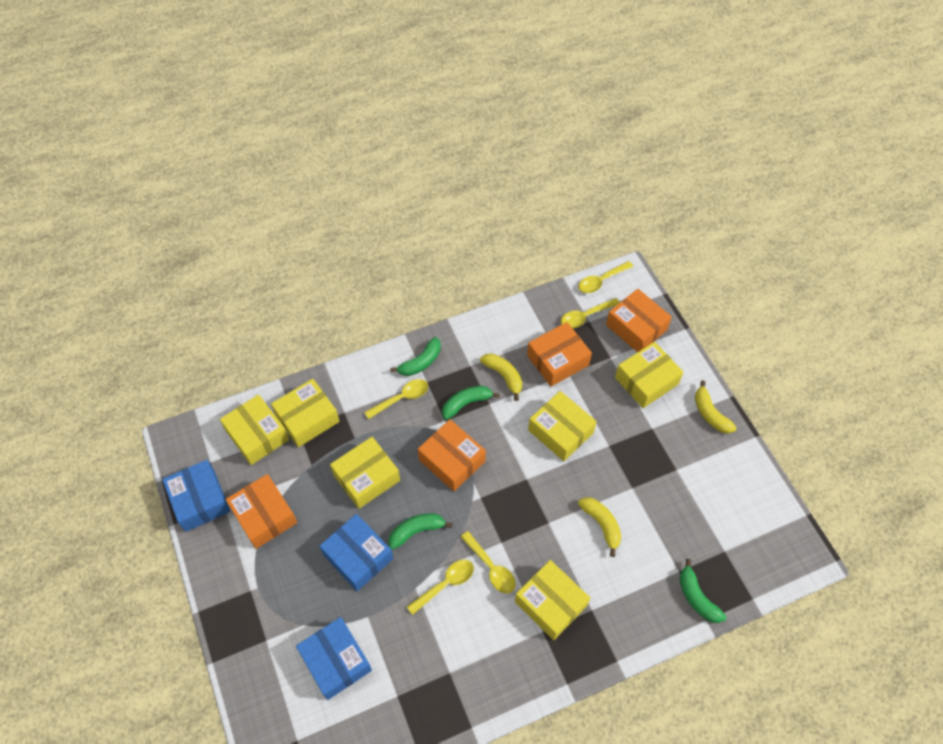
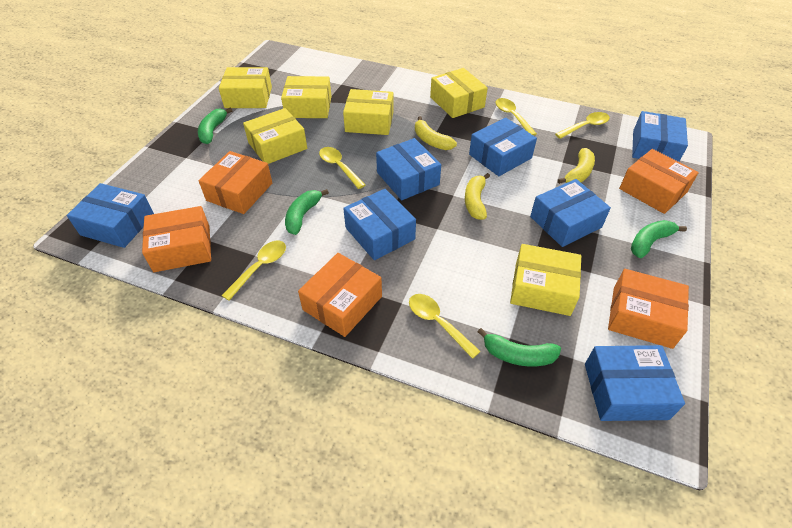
blue box: [162,460,230,532] [296,617,372,700] [319,514,393,591] = 3 -> [67,183,154,248] [343,189,416,260] [376,138,441,200] [469,118,537,176] [530,179,611,247] [585,345,685,421] [632,111,688,162] = 7
orange box: [226,474,297,549] [418,419,486,491] [527,322,592,387] [606,289,672,352] = 4 -> [142,206,211,272] [198,151,272,214] [298,253,382,337] [608,269,689,349] [619,149,699,214] = 5

